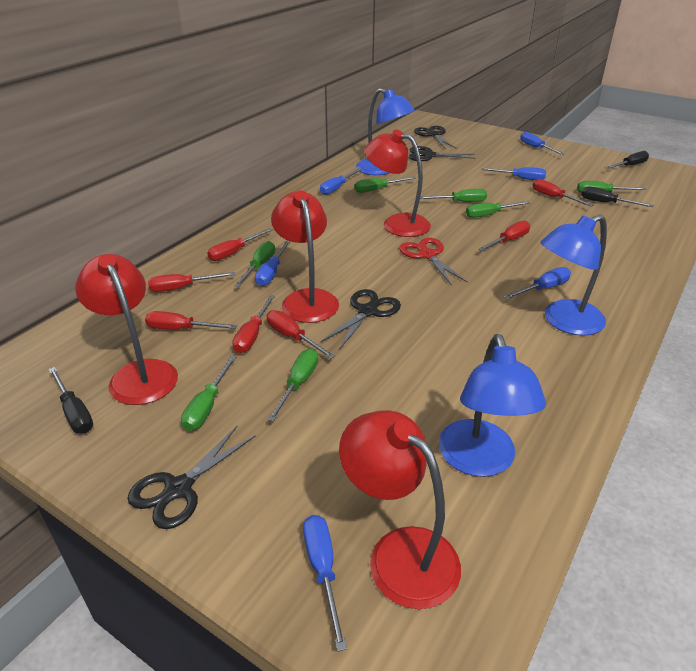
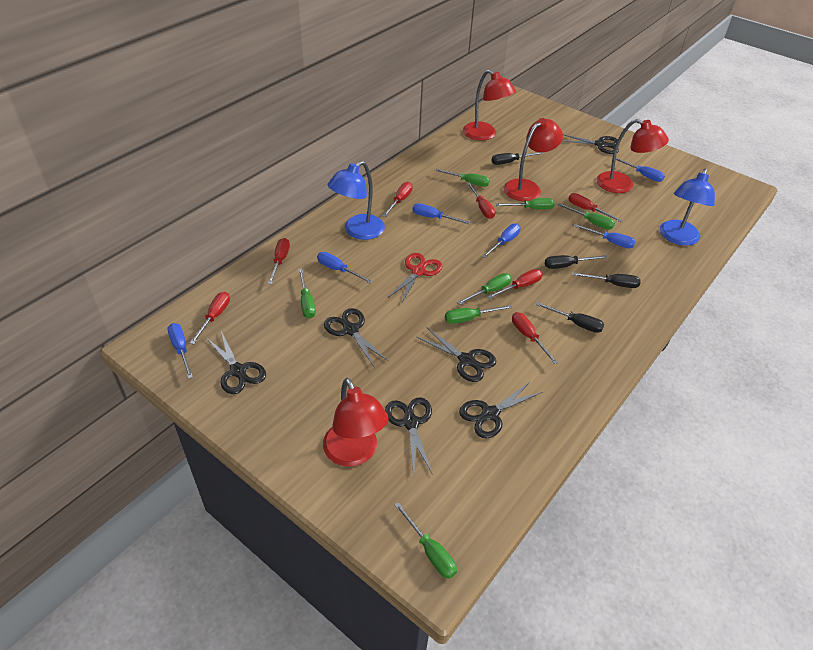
black scissors: [127,426,255,529] [321,289,401,350] [409,146,475,161] [414,126,457,150] = 4 -> [206,331,266,394] [324,308,388,368] [385,397,433,475] [417,327,496,382] [459,381,542,438] [563,134,619,154] = 6
black screwdriver: [49,367,93,433] [581,186,654,207] [605,151,649,169] = 3 -> [492,152,543,165] [535,302,604,333] [545,255,607,269] [573,272,641,288] = 4
blue lamp: [356,88,415,175] [439,334,546,477] [541,214,607,336] = 3 -> [328,161,385,240] [660,169,715,246] = 2

